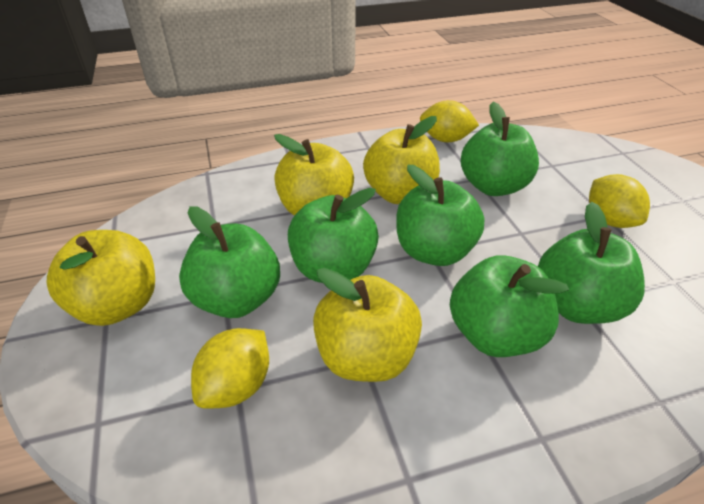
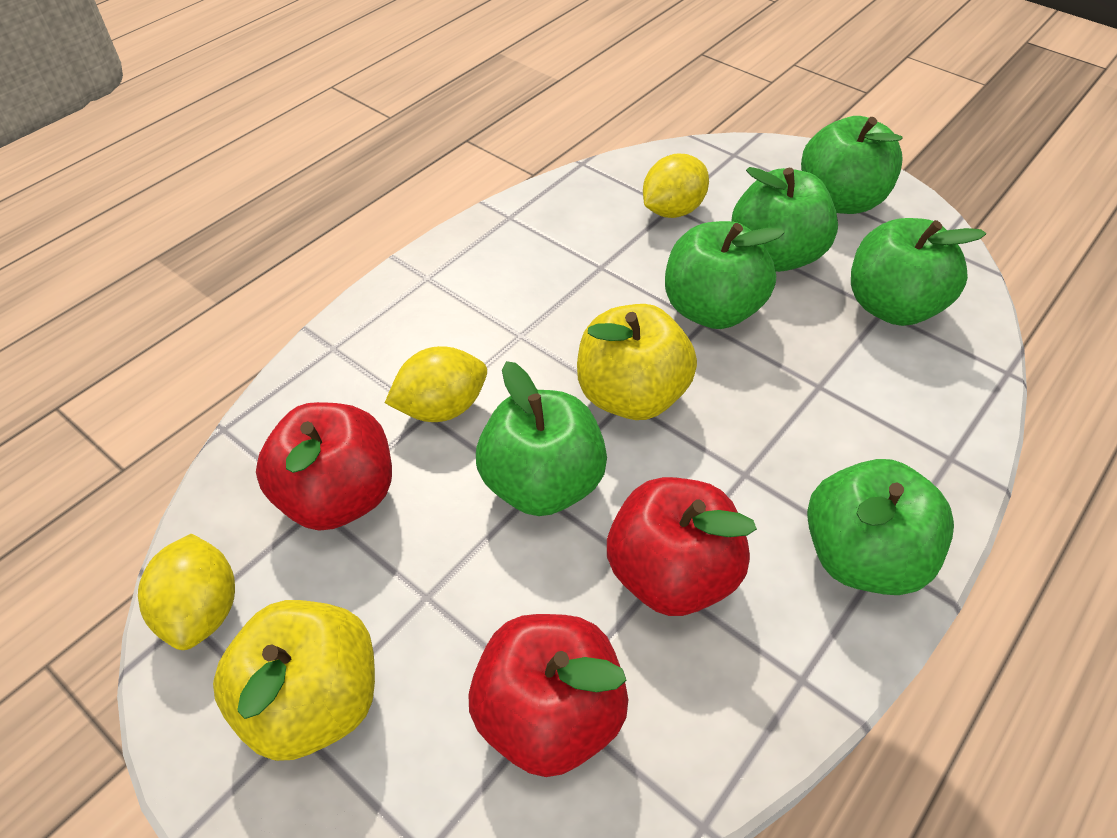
red apple: none = 0 -> [256,402,392,531] [468,614,628,777] [607,477,757,616] = 3
yellow apple: [47,230,155,326] [274,134,354,216] [313,268,422,382] [363,116,440,204] = 4 -> [213,600,375,761] [577,304,697,420] = 2

